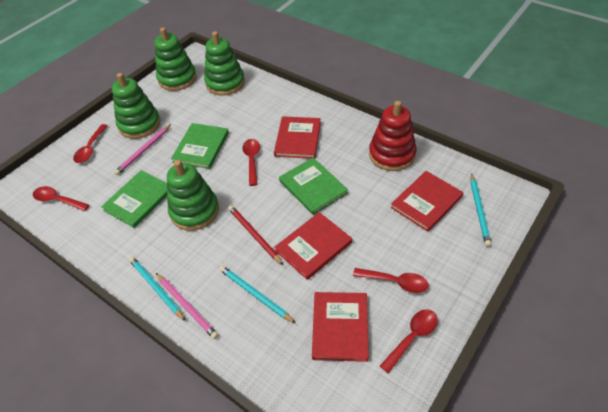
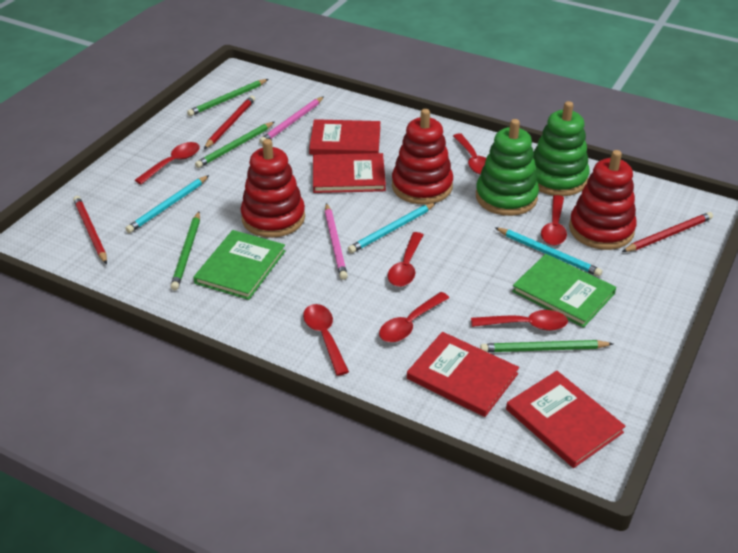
green book: [101,170,167,228] [171,123,229,169] [279,157,348,215] = 3 -> [193,230,286,300] [512,254,616,328] = 2
green pencil: none = 0 -> [170,212,200,290] [187,79,268,116] [195,122,274,168] [480,340,613,352] = 4
green stacking toy: [112,73,160,139] [155,27,197,91] [167,160,219,231] [204,31,245,96] = 4 -> [476,119,539,216] [533,101,590,196] = 2
red pencil: [228,205,283,265] = 1 -> [73,196,107,264] [204,95,255,149] [622,212,713,252] = 3
red spoon: [33,186,89,211] [73,124,108,163] [242,139,260,186] [353,268,429,293] [380,309,438,373] = 5 -> [135,142,200,184] [303,304,349,376] [379,292,449,342] [388,232,423,287] [453,133,486,175] [471,310,568,331] [541,195,567,245] = 7
red stacking toy: [369,101,416,171] = 1 -> [241,139,305,238] [392,109,453,205] [569,150,637,250] = 3

